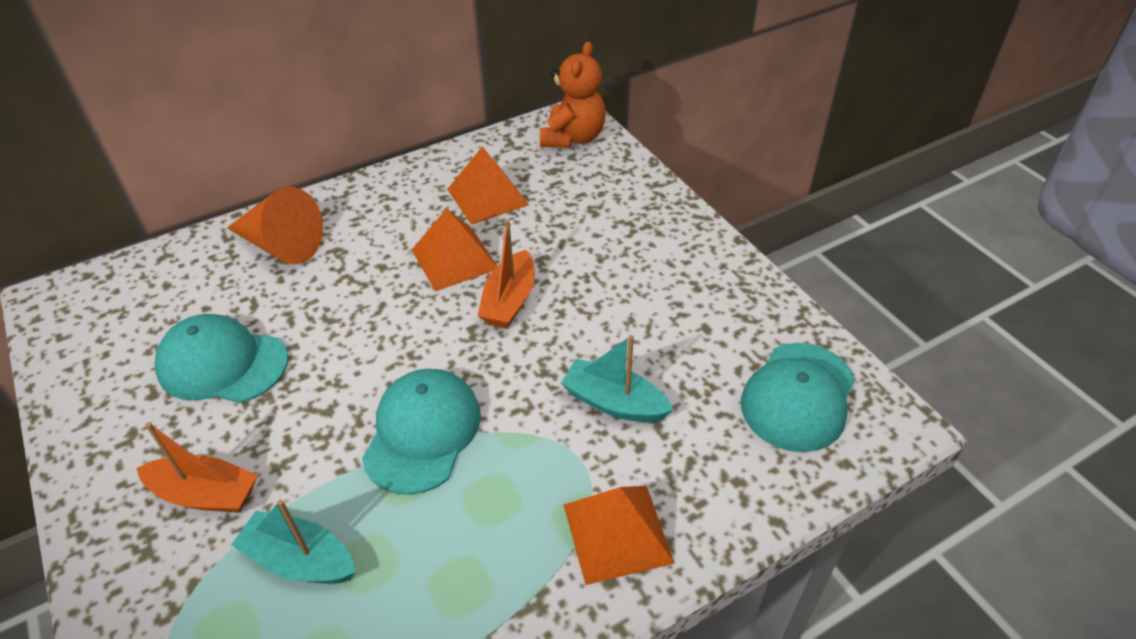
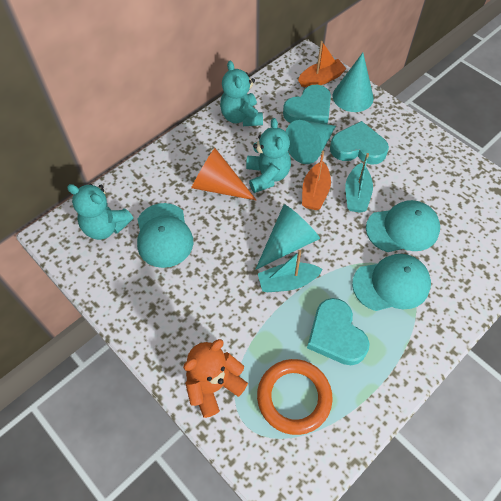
orange pyramid: [412,208,497,291] [447,147,529,225] [564,486,675,585] = 3 -> none = 0
orange ring: none = 0 -> [257,359,333,435] = 1
turquoise cone: none = 0 -> [255,204,320,270] [286,120,336,164] [333,53,374,112] = 3
turquoise heart: none = 0 -> [283,85,331,124] [307,298,370,365] [330,121,389,165] = 3
turquoise teddy bear: none = 0 -> [67,184,133,240] [220,61,263,126] [246,118,291,193] = 3

